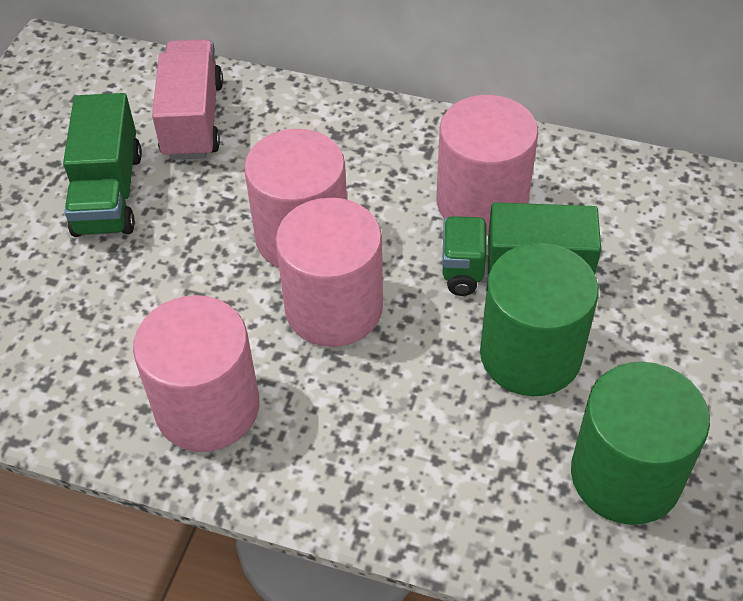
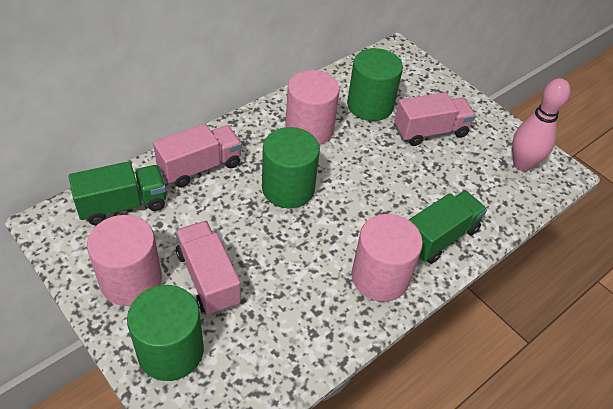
green cylinder: [480,243,599,396] [571,362,710,525] = 2 -> [127,285,204,381] [262,127,320,208] [347,48,403,121] = 3
pink bowling pin: none = 0 -> [512,78,571,171] = 1
pink cylinder: [133,295,259,452] [244,129,347,268] [275,197,383,347] [437,95,538,236] = 4 -> [87,215,162,306] [285,70,340,145] [351,214,423,302] = 3
pink truck: [152,39,223,160] = 1 -> [153,124,242,188] [176,221,241,315] [394,92,476,146] = 3

